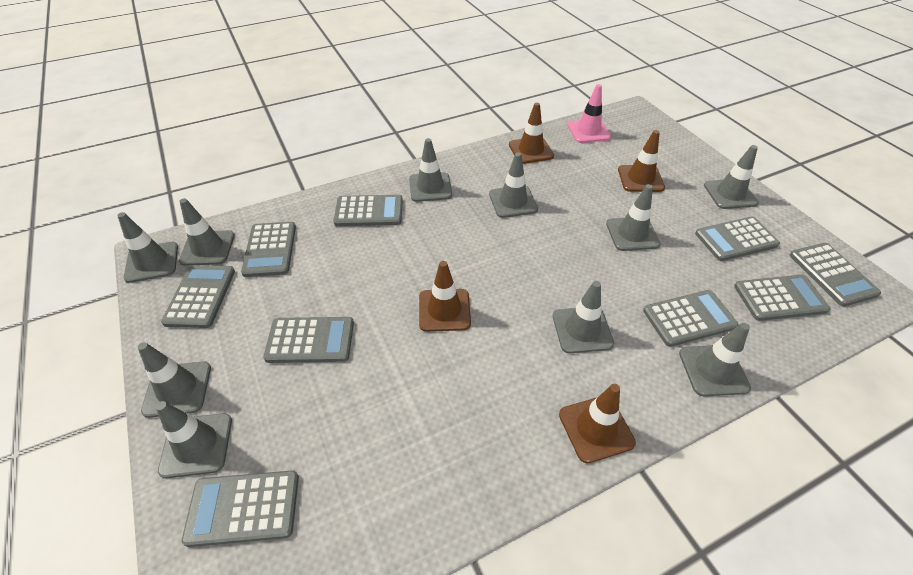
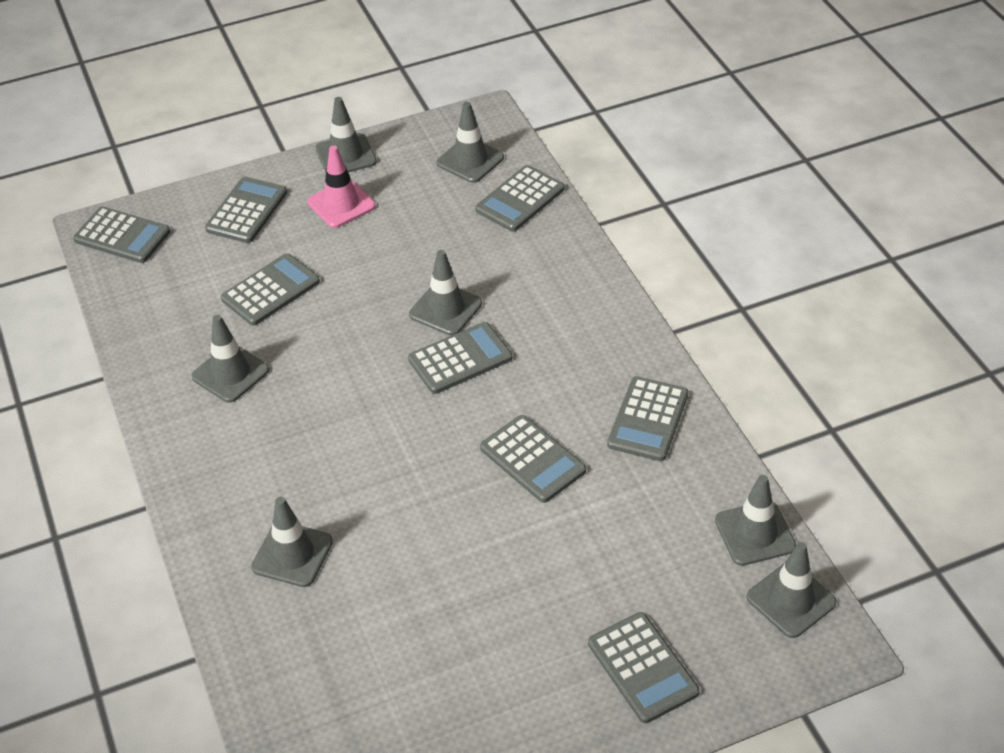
brown traffic cone: [419,261,471,332] [509,103,554,164] [559,384,636,463] [618,130,665,192] = 4 -> none = 0
grey calculator: [161,265,235,328] [182,470,299,547] [241,222,296,277] [263,317,354,363] [333,195,403,226] [643,290,739,347] [695,217,780,261] [734,275,831,321] [790,243,881,307] = 9 -> [73,207,170,263] [205,177,287,243] [221,253,320,326] [408,322,512,394] [475,165,565,232] [480,415,586,503] [588,612,700,723] [607,376,688,461] = 8
grey traffic cone: [117,212,178,283] [138,342,211,418] [156,401,232,478] [179,198,235,266] [409,138,452,202] [489,153,538,218] [553,281,614,353] [606,184,660,251] [679,323,751,396] [704,145,759,209] = 10 -> [191,315,269,403] [251,497,333,587] [315,97,377,173] [409,250,482,336] [436,102,504,183] [715,475,796,566] [747,542,837,638] = 7

